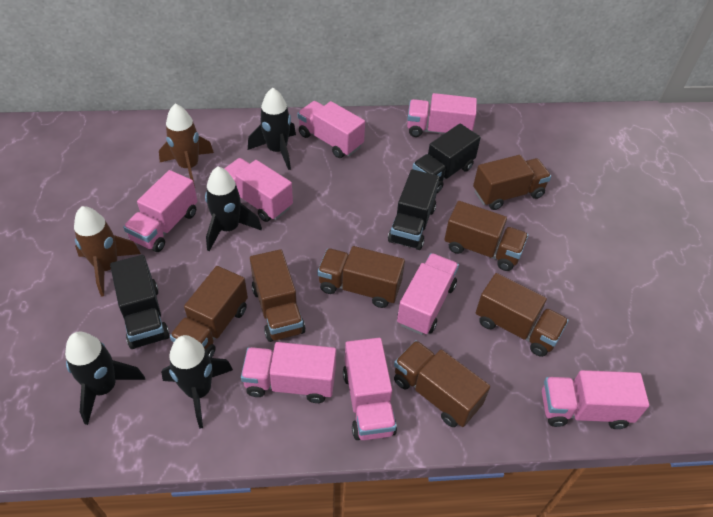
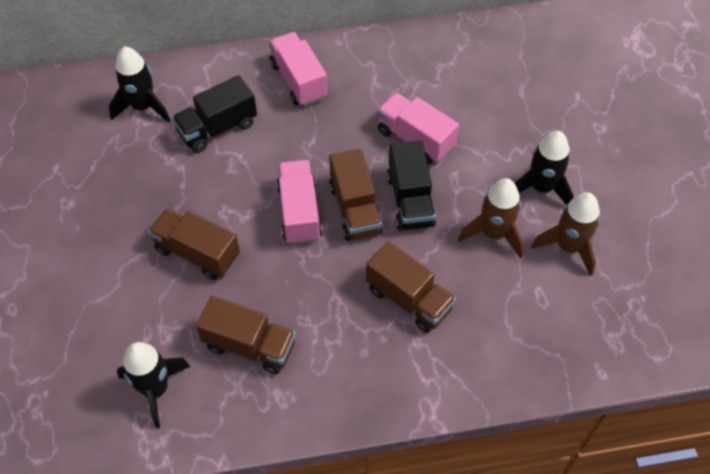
black rocket: [65,332,145,425] [161,335,233,429] [205,167,262,251] [248,88,296,170] = 4 -> [109,46,171,123] [117,342,190,428] [515,131,574,205] = 3
black truck: [110,255,170,349] [388,169,440,250] [412,124,481,193] = 3 -> [172,75,257,153] [387,140,436,231] = 2
brown truck: [170,266,248,358] [250,249,306,342] [317,246,405,308] [394,340,490,427] [444,201,529,271] [473,155,551,210] [476,273,569,357] = 7 -> [148,208,240,280] [196,296,296,374] [329,149,383,241] [366,241,456,333] = 4
pink truck: [123,170,198,252] [224,158,293,222] [241,342,336,403] [297,101,365,158] [343,338,397,440] [397,253,459,335] [407,93,477,137] [542,370,649,429] = 8 -> [269,32,327,106] [276,160,322,245] [377,93,459,165] = 3

